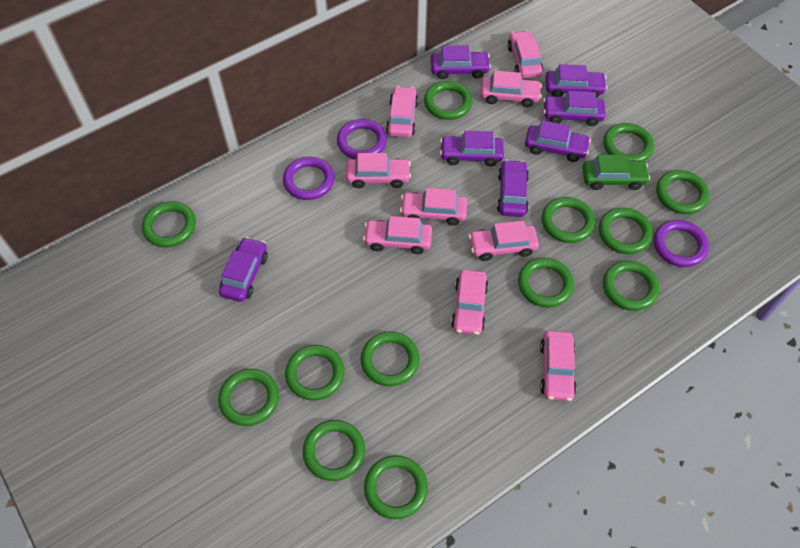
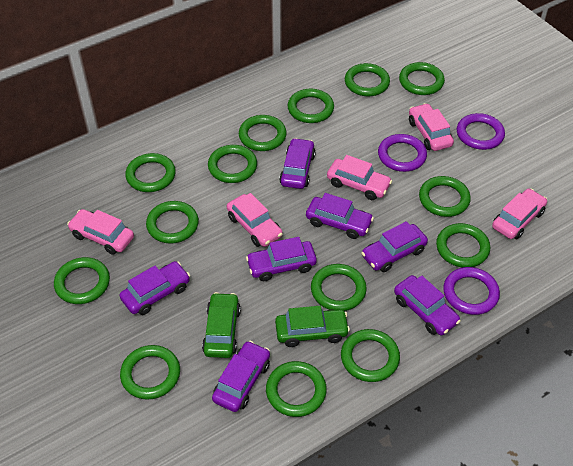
green car: [582,155,650,190] = 1 -> [202,292,241,358] [275,306,350,347] = 2
green ring: [142,201,196,248] [218,369,279,426] [285,345,345,401] [303,420,365,481] [361,331,420,386] [364,455,428,519] [424,81,473,120] [518,257,574,307] [542,197,595,243] [599,208,653,254] [603,123,654,161] [603,261,659,311] [656,170,709,214] = 13 -> [54,257,110,304] [120,345,180,400] [125,153,176,192] [146,201,199,244] [208,145,257,183] [239,115,287,151] [266,361,327,417] [288,89,334,123] [311,264,367,311] [341,329,400,382] [345,63,390,96] [399,62,445,95] [419,176,471,217] [436,223,490,267] = 14
pink car: [346,153,411,188] [363,216,432,254] [386,86,418,138] [400,188,467,226] [451,269,489,335] [468,221,539,261] [480,71,542,107] [507,30,543,78] [540,330,577,401] = 9 -> [67,209,134,255] [227,193,283,247] [327,155,392,200] [409,103,454,151] [492,188,547,239] = 5

